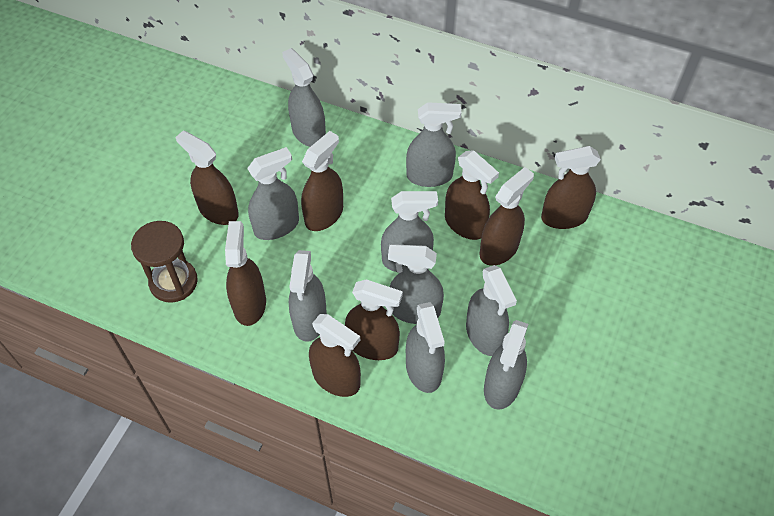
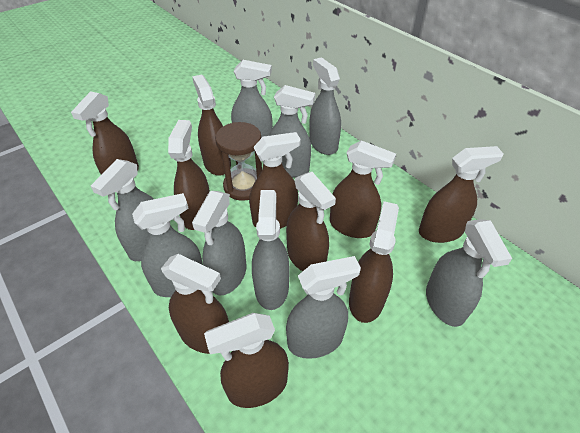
brown spray bottle: [175,130,239,225] [225,221,266,326] [301,131,343,231] [309,314,361,397] [345,279,403,360] [445,150,499,240] [480,167,534,266] [541,146,601,229] = 8 -> [71,91,139,175] [161,254,229,354] [168,120,210,230] [192,75,231,176] [204,313,289,408] [249,132,300,229] [286,172,336,271] [330,140,396,238] [349,201,399,323] [419,146,504,243] = 10

